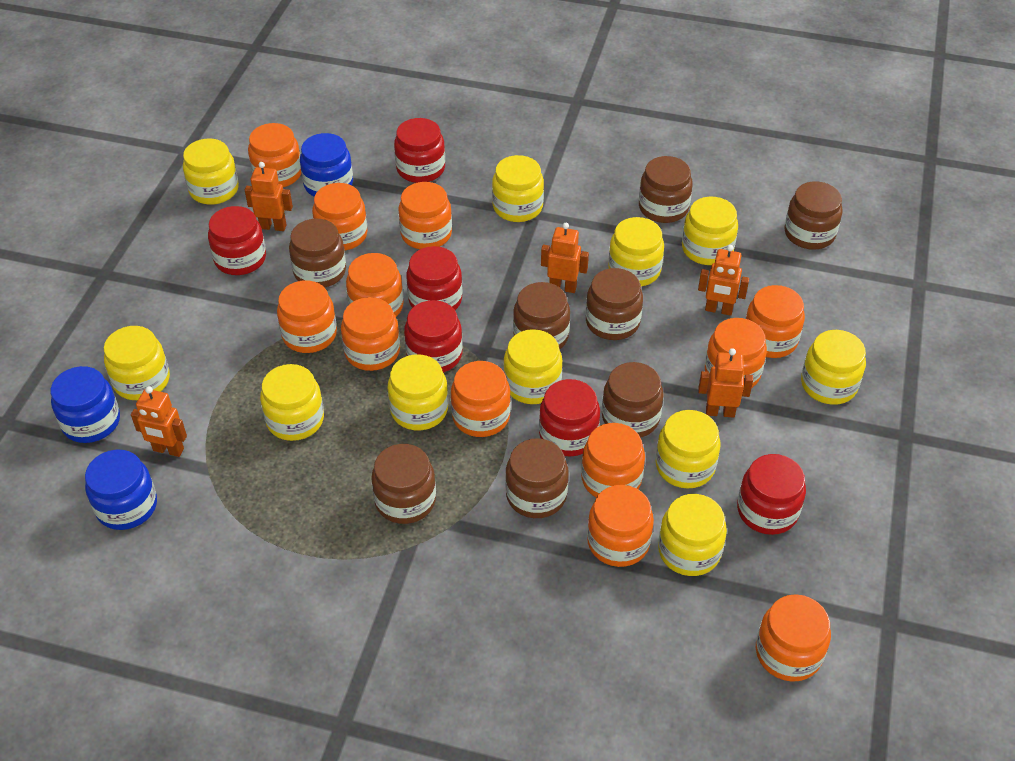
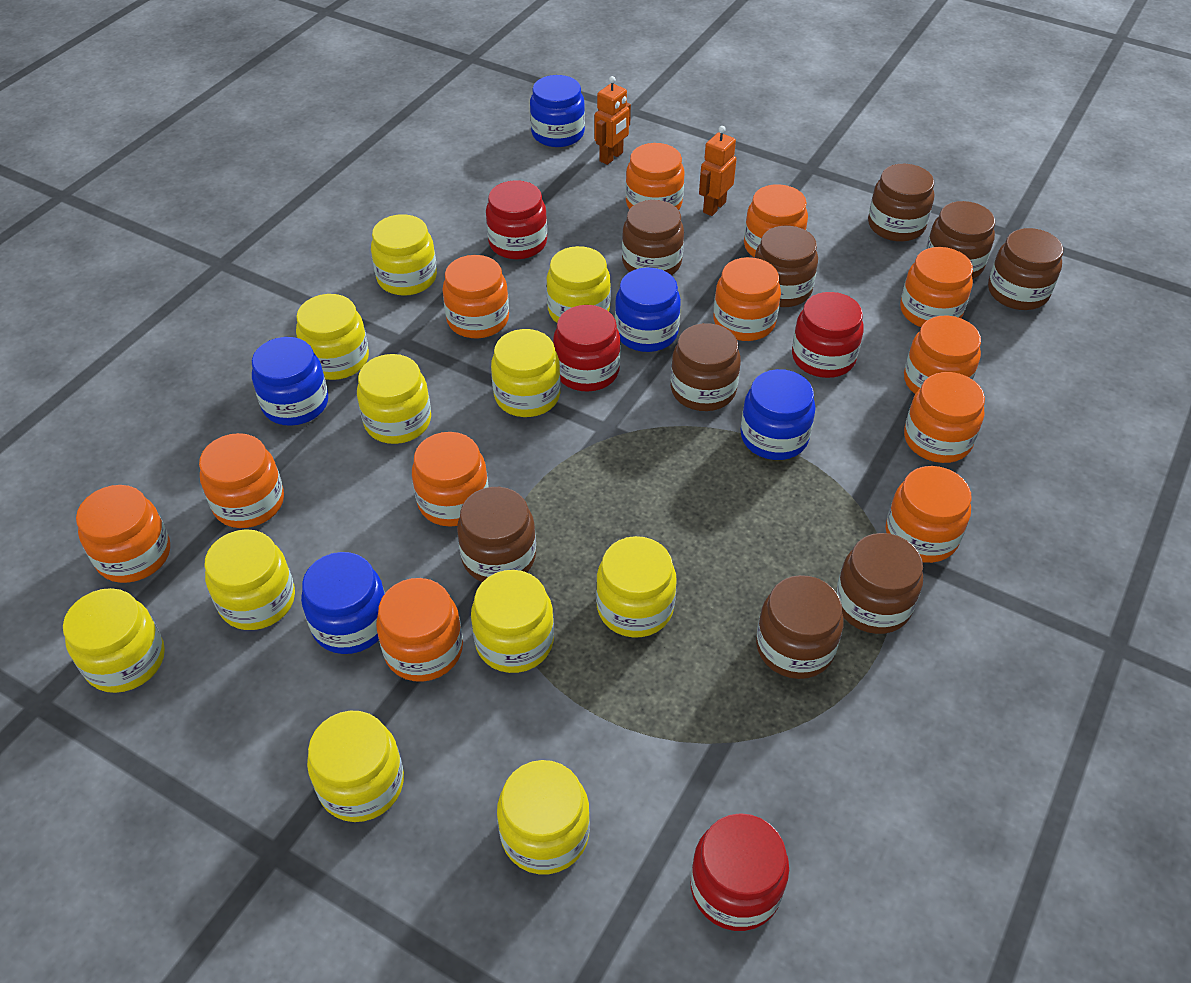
blue jar: [51,366,120,443] [85,450,157,530] [300,133,353,197] = 3 -> [252,337,328,426] [301,552,385,654] [530,75,585,147] [615,267,681,352] [741,369,816,460] = 5
brown jar: [289,219,346,287] [371,444,436,524] [505,438,569,518] [513,282,570,350] [586,268,643,340] [602,362,664,438] [639,156,693,223] [784,182,843,250] = 8 -> [457,487,536,582] [622,200,684,275] [671,323,741,411] [755,226,818,307] [756,575,844,679] [836,533,923,634] [868,164,934,242] [926,201,995,279] [988,228,1063,310] = 9
orange robot: [131,386,187,457] [245,162,293,231] [541,223,589,293] [698,245,749,316] [698,348,753,418] = 5 -> [594,76,631,165] [699,126,736,216] = 2
red jar: [208,206,266,275] [394,118,445,183] [404,300,463,373] [406,246,462,310] [539,379,600,456] [737,454,806,535] = 6 -> [486,180,547,259] [553,305,621,391] [690,813,789,931] [792,292,864,378] = 4

